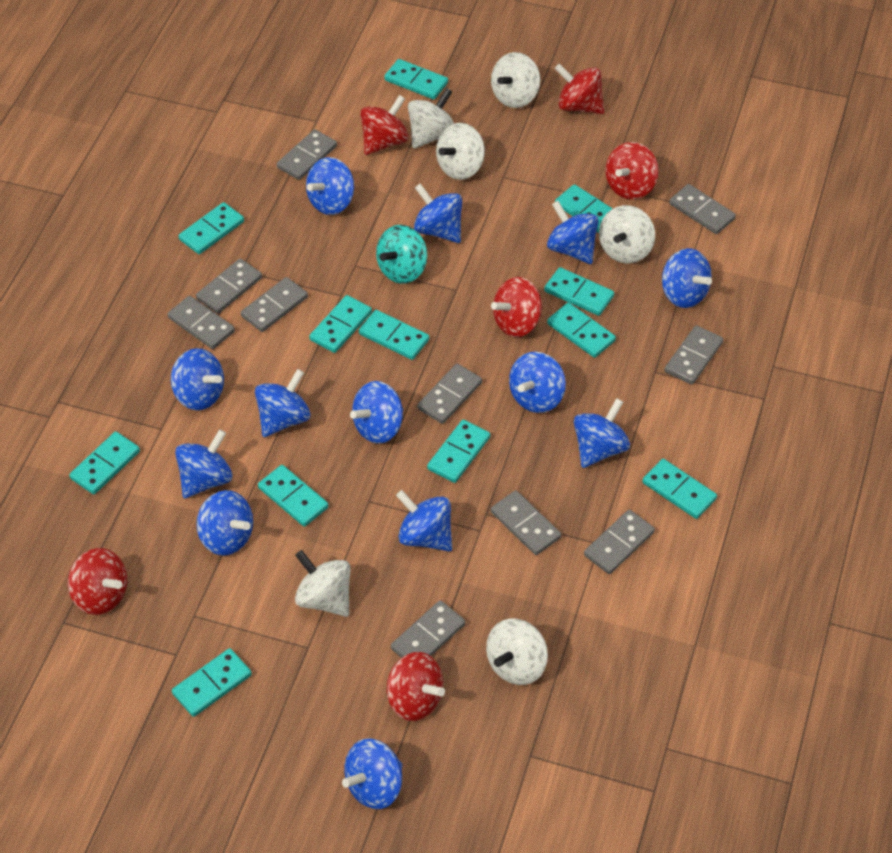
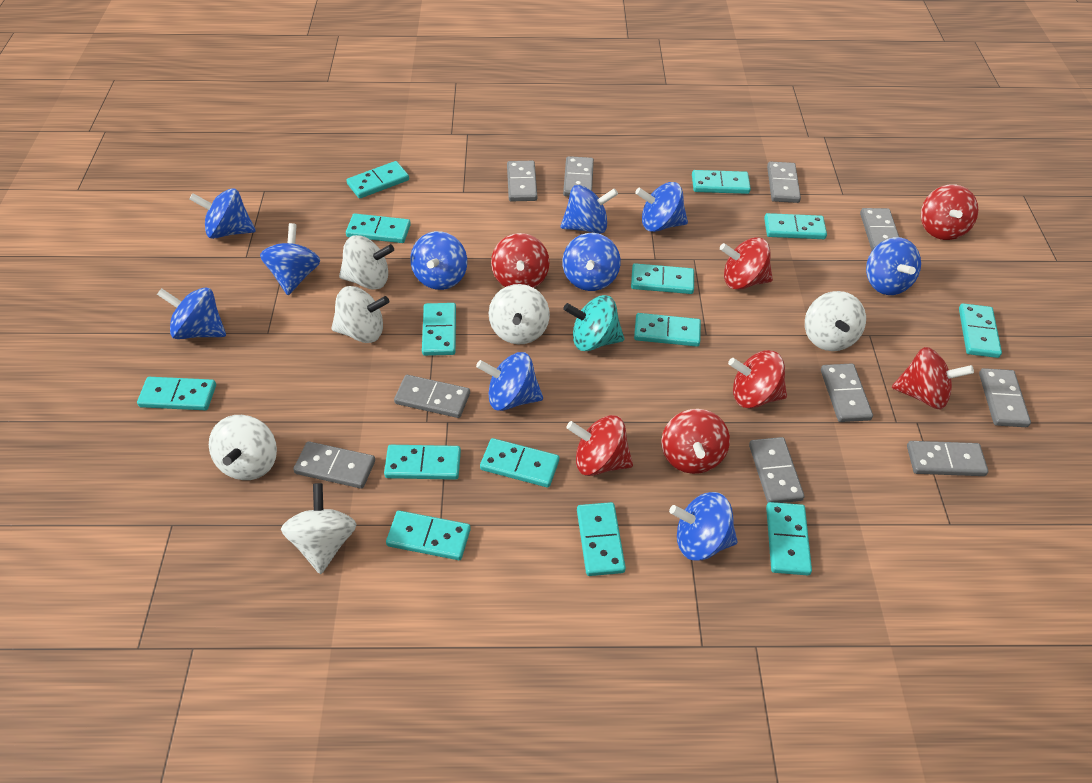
blue spinning top: [171,348,224,410] [175,429,232,498] [196,490,253,556] [255,369,311,437] [306,157,354,215] [342,738,403,809] [350,381,403,444] [396,490,452,551] [414,183,462,243] [509,352,566,413] [547,201,599,264] [574,398,630,468] [662,248,712,308] = 13 -> [157,287,226,339] [189,188,256,239] [260,223,320,295] [410,231,467,290] [476,352,543,411] [560,185,618,234] [562,233,620,291] [635,182,688,232] [669,492,738,560] [866,237,921,295] = 10
red spinning top: [68,548,127,615] [360,95,409,155] [387,652,445,721] [491,277,542,337] [555,63,605,114] [605,142,659,200] = 6 -> [491,233,549,288] [566,415,633,476] [661,409,730,474] [720,237,773,290] [728,350,787,408] [892,347,974,410] [921,184,978,240] = 7
turquoise domino: [69,432,140,494] [172,648,252,717] [179,202,244,254] [258,465,329,527] [309,295,372,353] [359,310,429,360] [384,59,448,99] [427,419,490,483] [544,267,614,316] [547,303,616,358] [555,184,613,233] [642,459,717,519] = 12 -> [137,377,216,410] [346,161,409,199] [346,213,411,243] [384,445,461,480] [386,510,471,560] [422,303,456,356] [480,438,559,488] [577,502,626,576] [631,263,694,294] [634,313,701,347] [692,170,751,194] [764,213,827,239] [766,502,812,575] [959,303,1002,358] = 14

